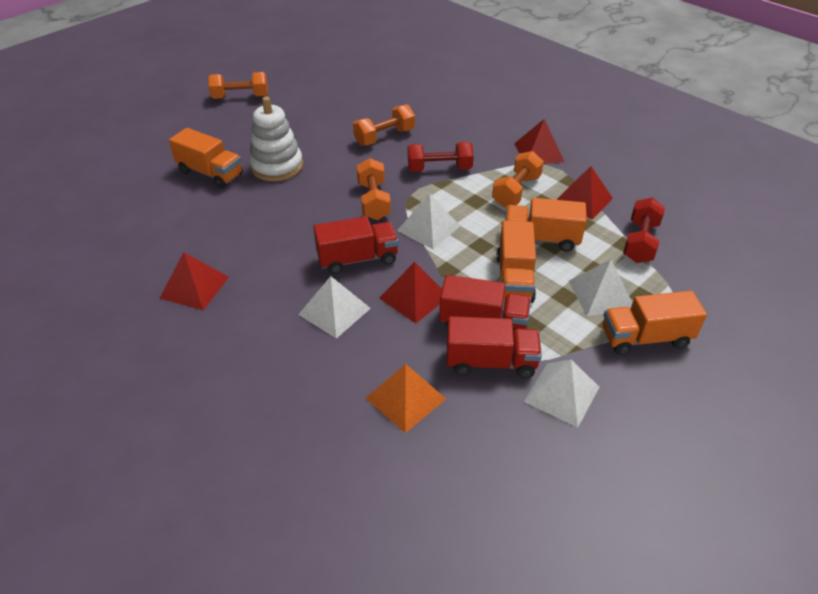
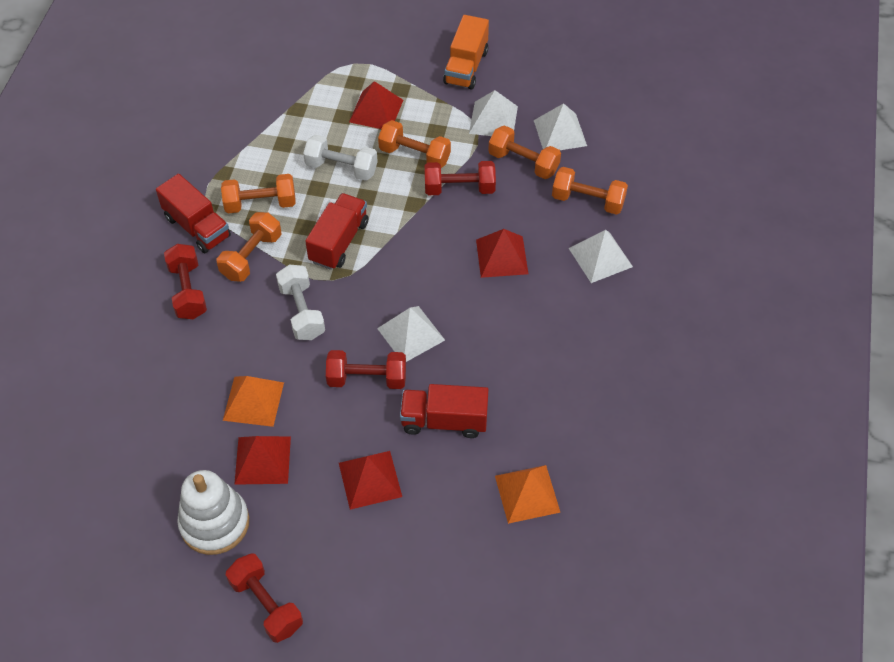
orange dumbbell: [208,72,268,99] [353,104,415,146] [357,158,391,220] [492,151,544,207] = 4 -> [217,212,282,282] [221,174,296,213] [378,120,451,168] [488,125,561,179] [552,167,628,215] = 5
orange pyramid: [365,364,446,433] = 1 -> [223,376,284,427] [495,465,560,524] = 2
orange truck: [169,128,243,188] [496,220,536,303] [505,198,587,252] [603,291,707,355] = 4 -> [443,15,489,90] = 1
red dumbbell: [408,142,474,172] [623,197,665,263] = 2 -> [164,244,207,319] [226,553,303,643] [326,350,406,389] [424,161,496,195] = 4
white dumbbell: none = 0 -> [276,265,325,340] [303,135,378,181] = 2

